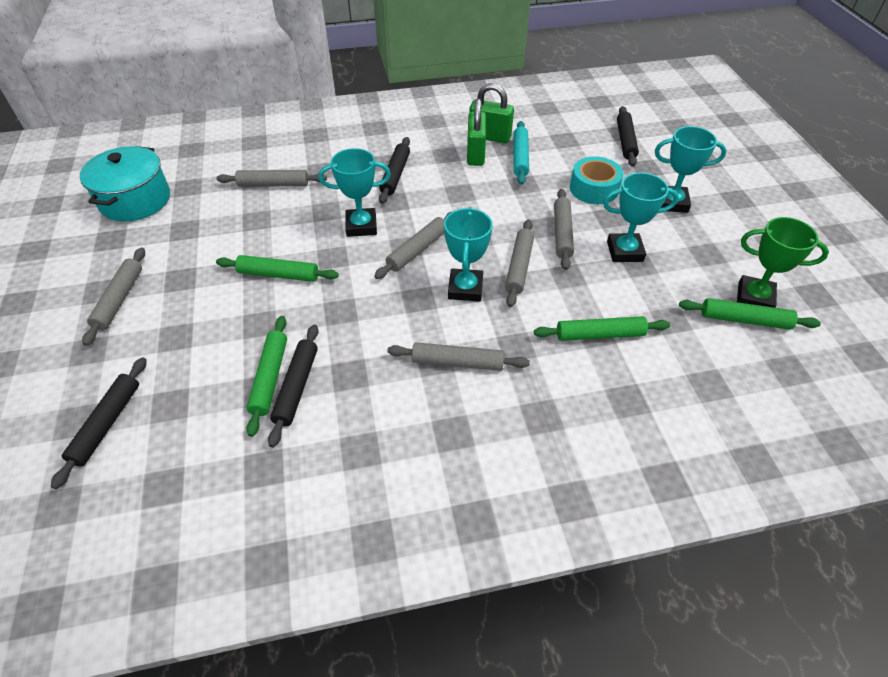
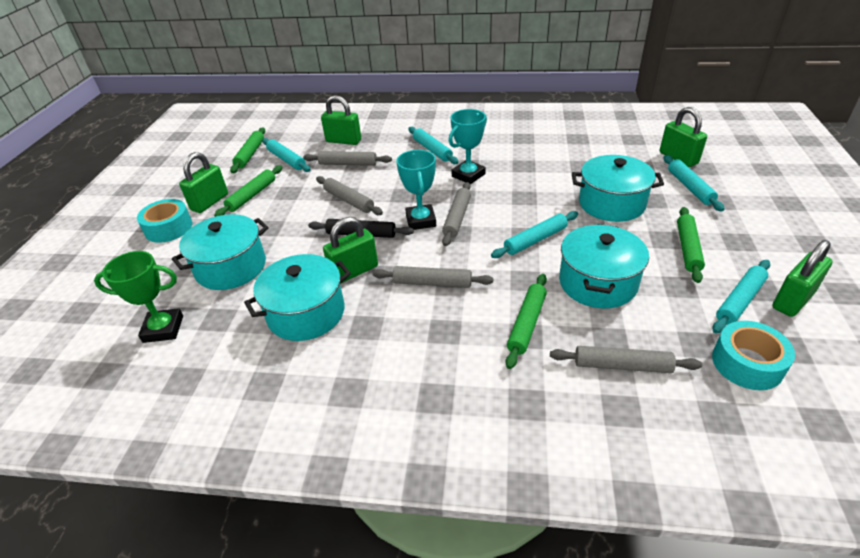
black rolling pin: [51,357,147,489] [268,324,319,447] [379,137,410,204] [617,106,639,167] = 4 -> [308,219,414,238] = 1
green padlock: [467,98,486,166] [469,83,514,143] = 2 -> [179,152,228,213] [321,95,361,145] [323,217,378,284] [660,107,707,167] [772,240,833,317] = 5
grey rolling pin: [82,248,145,346] [217,170,327,187] [374,212,451,279] [387,342,530,371] [505,219,534,307] [554,189,574,270] = 6 -> [303,151,392,166] [316,176,383,215] [373,266,493,288] [442,182,471,246] [550,346,702,373] = 5
turquoise pot: [80,146,170,222] = 1 -> [172,214,268,290] [244,254,351,341] [559,224,649,308] [572,155,664,222] = 4
turquoise rolling pin: [514,121,529,185] = 1 -> [262,138,311,172] [408,127,459,164] [491,211,578,258] [663,155,725,211] [712,260,770,334] = 5
turquoise tape: [570,156,624,204] = 1 -> [137,199,193,243] [712,321,795,390] = 2
turquoise trophy: [319,148,391,237] [444,207,493,302] [603,173,679,262] [655,126,727,213] = 4 -> [396,150,436,230] [449,109,487,184] = 2

